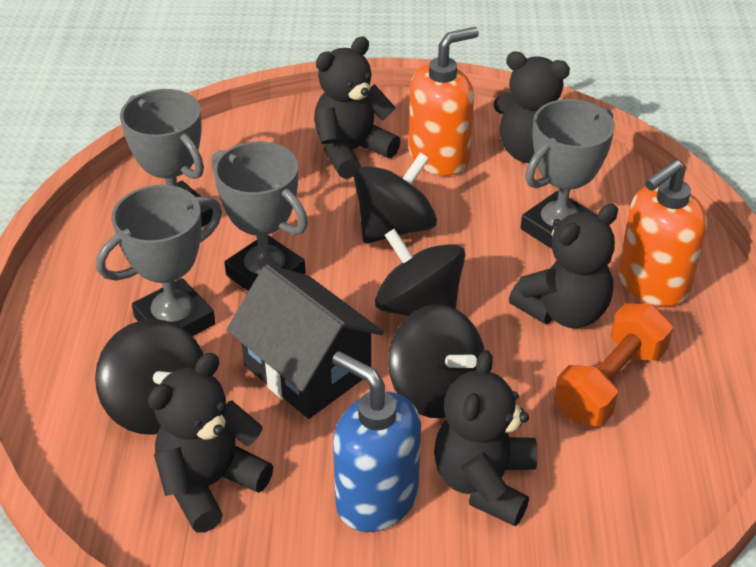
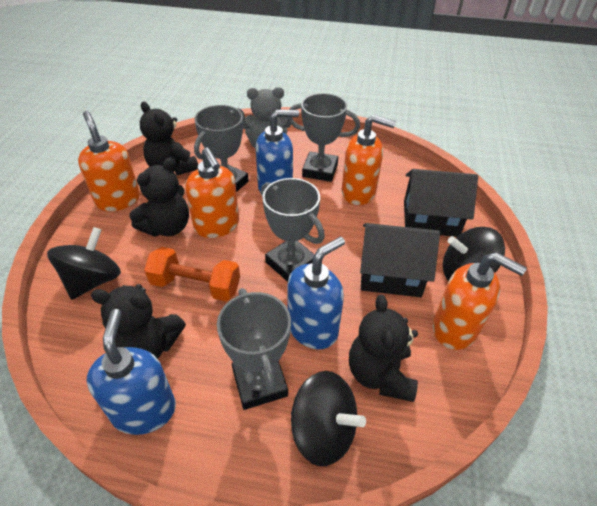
black house: [227,264,384,419] = 1 -> [360,223,440,297] [404,169,478,237] = 2
black spinning top: [95,319,204,435] [354,152,437,244] [375,228,465,316] [388,304,484,418] = 4 -> [47,227,121,300] [291,371,366,466] [443,227,505,281] = 3
black teddy bear: [148,353,273,533] [314,37,401,179] [434,350,537,526] [493,51,570,163] [509,204,618,328] = 5 -> [91,284,186,359] [129,158,189,237] [140,101,198,175] [349,295,418,402] = 4
blue soap dispenser: [332,351,421,532] = 1 -> [87,309,176,435] [256,109,299,193] [287,237,345,349] = 3
grey teddy bear: none = 0 -> [243,87,291,148] = 1
orange soap dispenser: [409,27,479,176] [618,159,707,307] = 2 -> [78,111,140,211] [185,148,239,238] [342,114,396,205] [433,252,527,350] = 4

